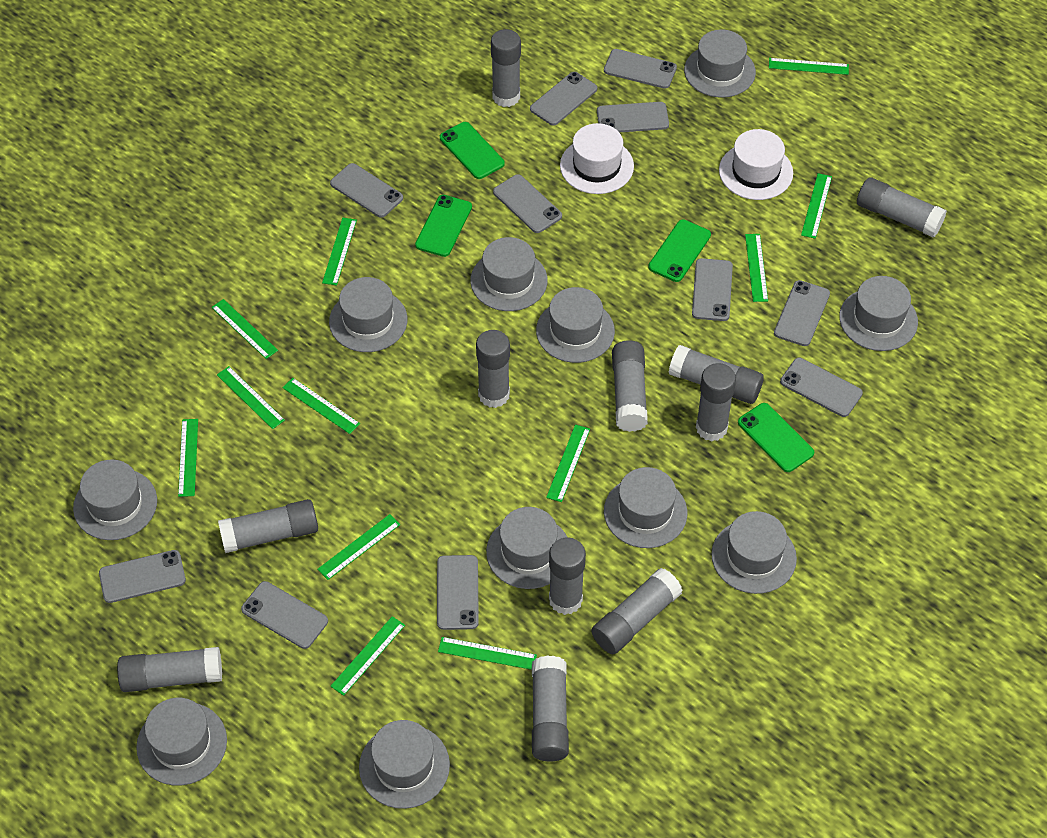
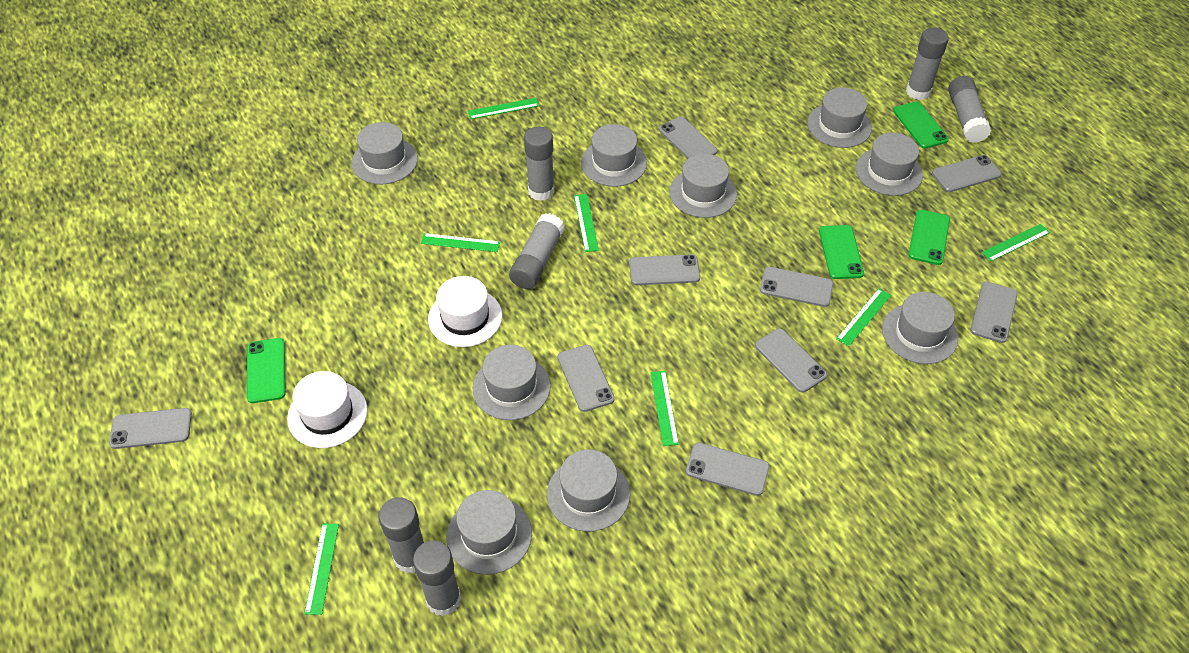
green ruler: [178,419,198,497] [211,299,278,359] [217,366,285,429] [283,378,360,434] [317,514,400,580] [322,218,357,286] [330,616,405,696] [438,637,537,670] [546,425,590,502] [745,234,768,302] [769,58,849,75] [801,173,832,239] = 12 -> [305,524,339,615] [421,233,500,252] [468,98,539,119] [574,194,599,252] [650,371,679,446] [836,289,891,347] [981,224,1050,262] = 7
grey glue stick: [117,647,222,692] [218,499,318,553] [476,330,510,408] [491,29,521,107] [532,655,569,761] [549,537,586,615] [591,568,683,654] [612,340,648,432] [669,345,764,404] [696,363,736,441] [857,177,947,238] = 11 -> [379,497,424,573] [413,541,461,616] [509,213,565,289] [524,126,555,201] [906,28,949,100] [948,76,991,143] = 6
grey hat: [73,459,157,540] [136,698,227,785] [329,277,407,352] [359,720,450,809] [470,237,548,311] [486,507,567,589] [536,287,615,363] [604,467,687,548] [684,29,756,98] [711,511,797,594] [839,276,918,351] = 11 -> [352,122,418,184] [447,490,532,575] [473,345,551,420] [547,450,630,532] [581,124,647,187] [669,154,737,218] [807,87,872,148] [855,133,923,196] [882,292,958,364] = 9
grey phone: [99,550,186,603] [241,581,328,649] [330,163,403,218] [437,555,479,630] [493,174,562,233] [530,72,597,126] [597,102,669,133] [604,49,677,89] [692,258,733,321] [774,280,830,346] [780,358,863,417] = 11 -> [109,408,192,449] [558,345,615,412] [629,254,700,285] [659,117,718,159] [686,443,770,496] [755,328,827,393] [760,267,833,307] [932,155,1001,192] [970,281,1018,343] = 9

